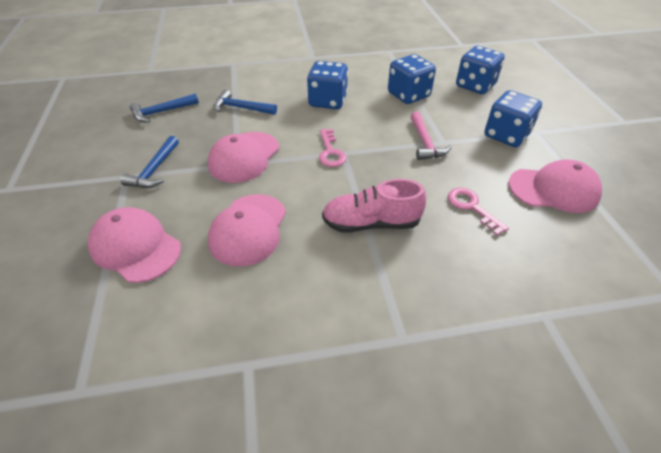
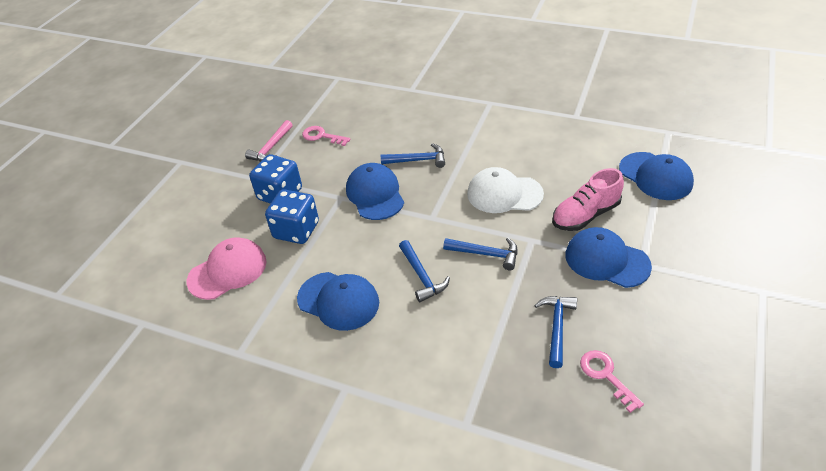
blue cap: none = 0 -> [297,272,379,331] [346,163,404,220] [565,227,652,288] [619,152,694,200] = 4
blue dice: [307,61,348,109] [388,54,436,104] [456,46,505,94] [484,90,542,147] = 4 -> [249,154,302,204] [265,189,319,244] = 2
blue hammer: [121,136,179,188] [130,94,199,122] [214,90,277,115] = 3 -> [381,143,445,168] [399,240,450,302] [443,237,517,270] [534,296,577,368] = 4
pink cap: [88,207,181,283] [208,132,279,183] [208,194,286,267] [508,160,602,213] = 4 -> [187,237,266,300] = 1
white cap: none = 0 -> [467,167,544,213] = 1

